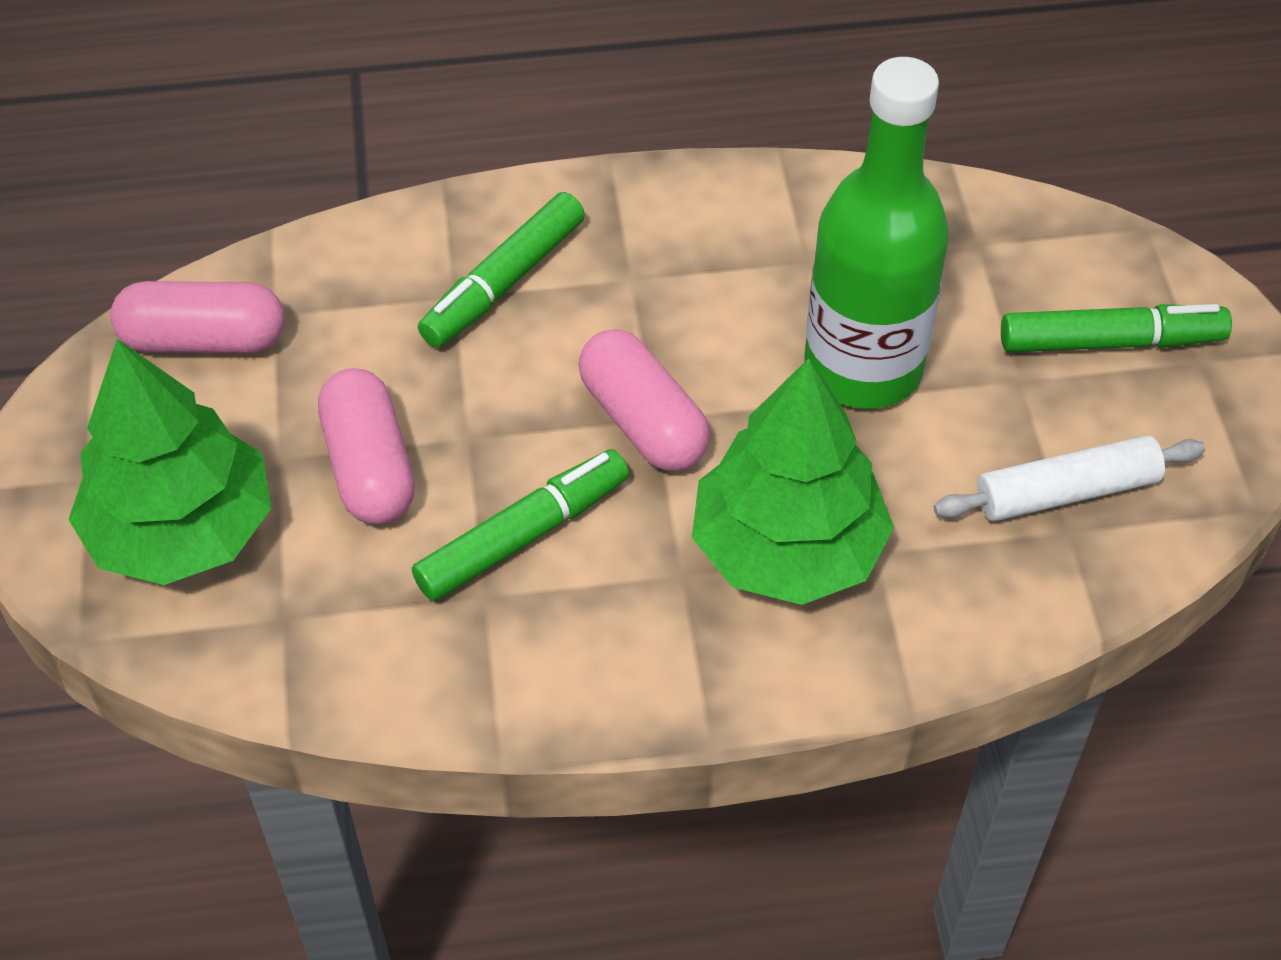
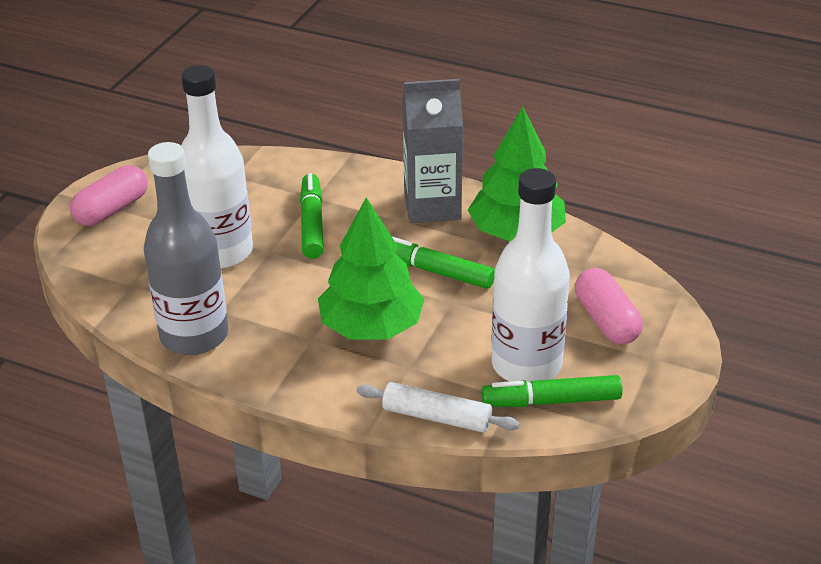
green bottle: [805,57,949,409] = 1 -> none = 0
grey bottle: none = 0 -> [144,142,228,355] = 1
grey carton: none = 0 -> [402,79,463,223] = 1
pink capsule: [110,281,285,354] [318,368,415,525] [579,329,710,471] = 3 -> [70,165,148,226] [575,268,643,345] = 2
white bottle: none = 0 -> [181,65,253,269] [491,168,570,382] = 2

